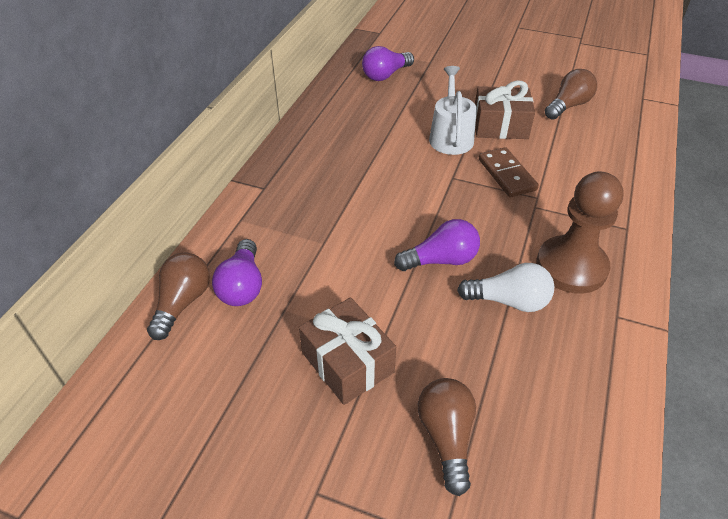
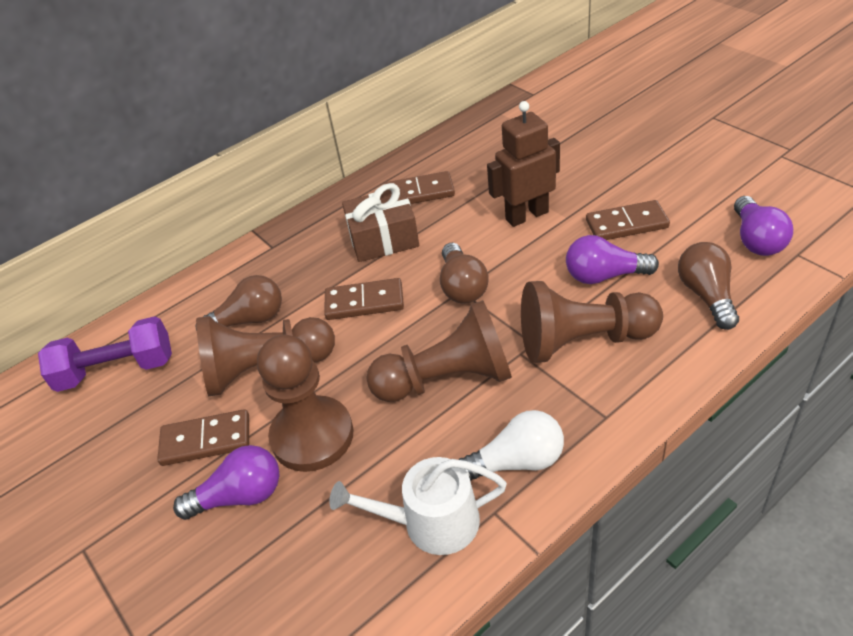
brown domino: [479,147,539,197] = 1 -> [157,409,249,466] [324,278,404,320] [383,171,455,204] [586,200,670,240] = 4
brown gift: [299,297,396,405] [475,80,535,139] = 2 -> [342,183,419,262] = 1
brown pawn: [536,172,623,294] = 1 -> [196,316,335,396] [257,335,354,472] [366,300,512,402] [521,281,663,363] = 4
brown robot: none = 0 -> [487,101,560,227] = 1
purple dumbbell: none = 0 -> [38,316,172,392] = 1

